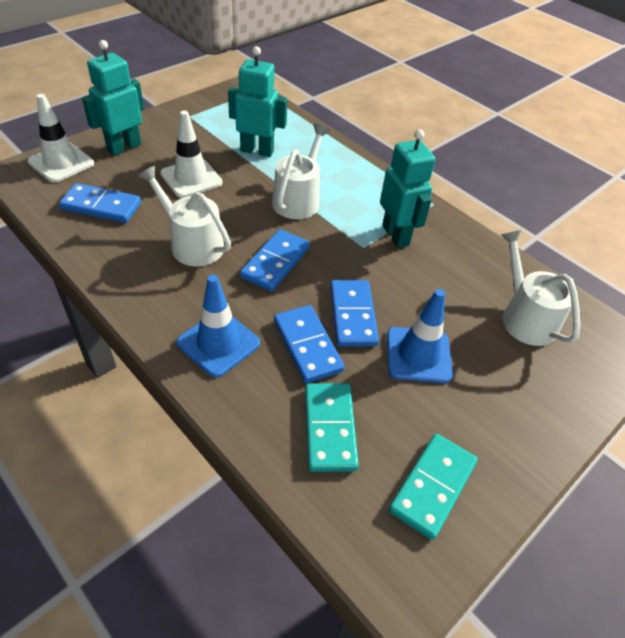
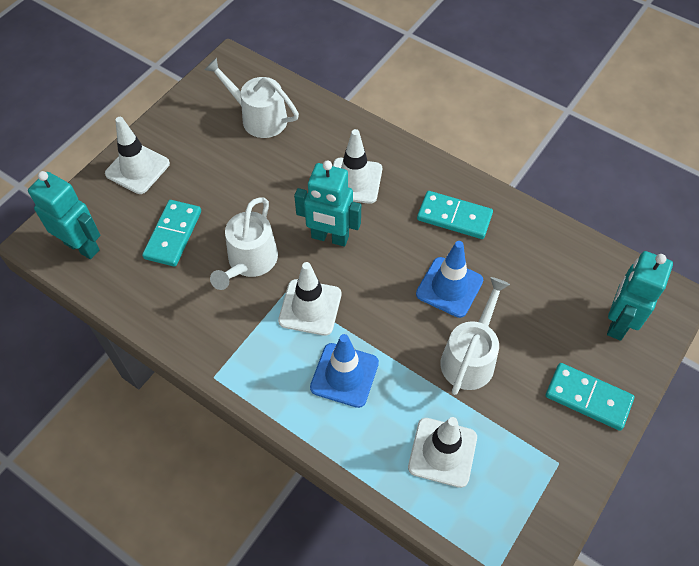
blue domino: [59,183,141,223] [240,229,310,292] [274,305,345,383] [330,280,379,347] = 4 -> none = 0
turquoise domino: [305,383,359,472] [389,434,478,540] = 2 -> [142,200,201,267] [417,191,493,239] [546,363,634,431] = 3
white traffic cone: [28,94,94,183] [160,110,223,198] = 2 -> [105,117,170,194] [278,262,341,336] [333,129,382,204] [408,417,477,488] = 4

